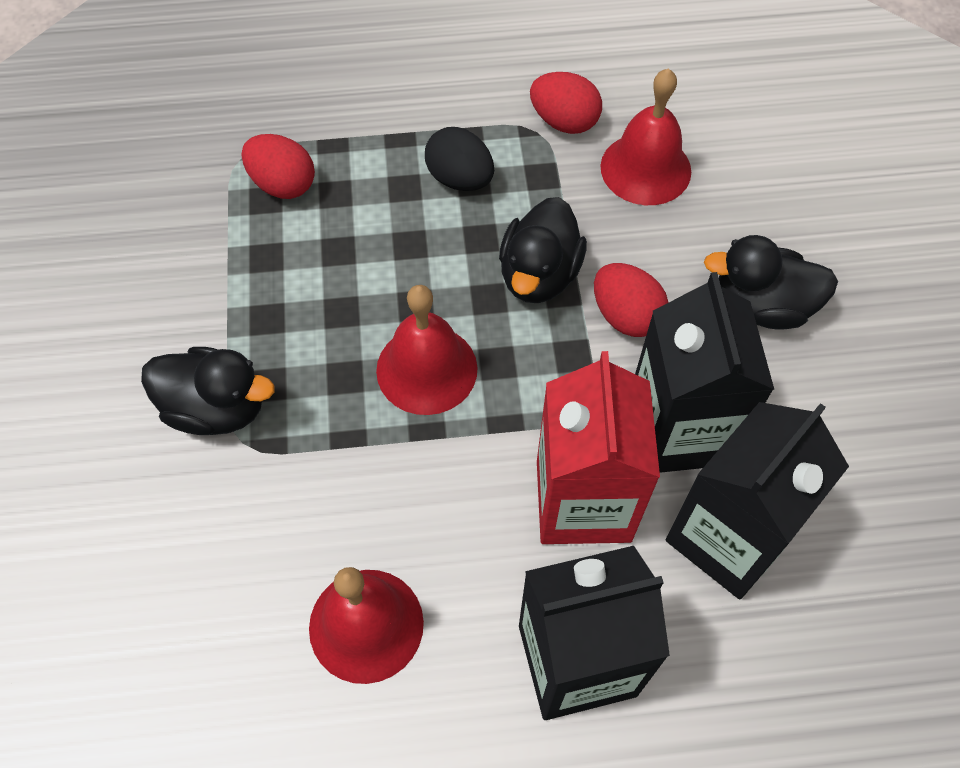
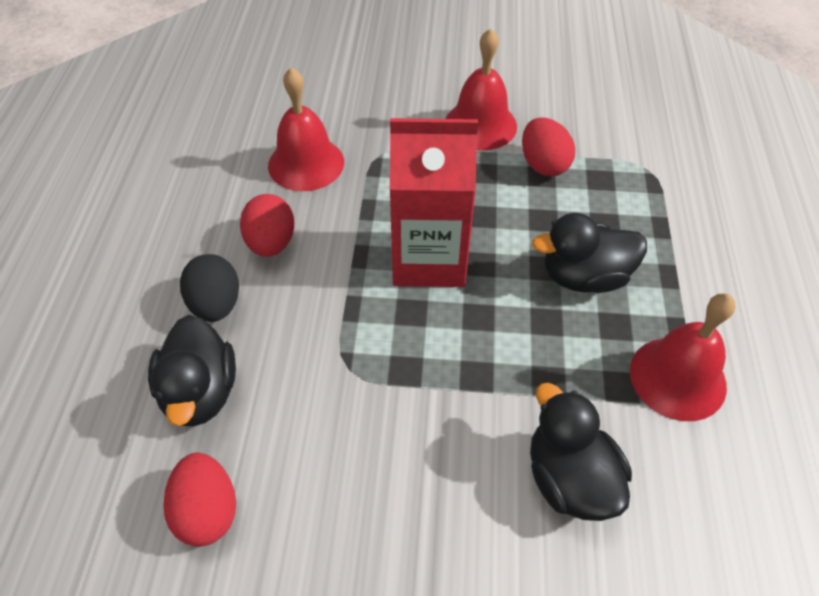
black carton: [519,546,670,720] [635,272,774,473] [665,402,849,599] = 3 -> none = 0

